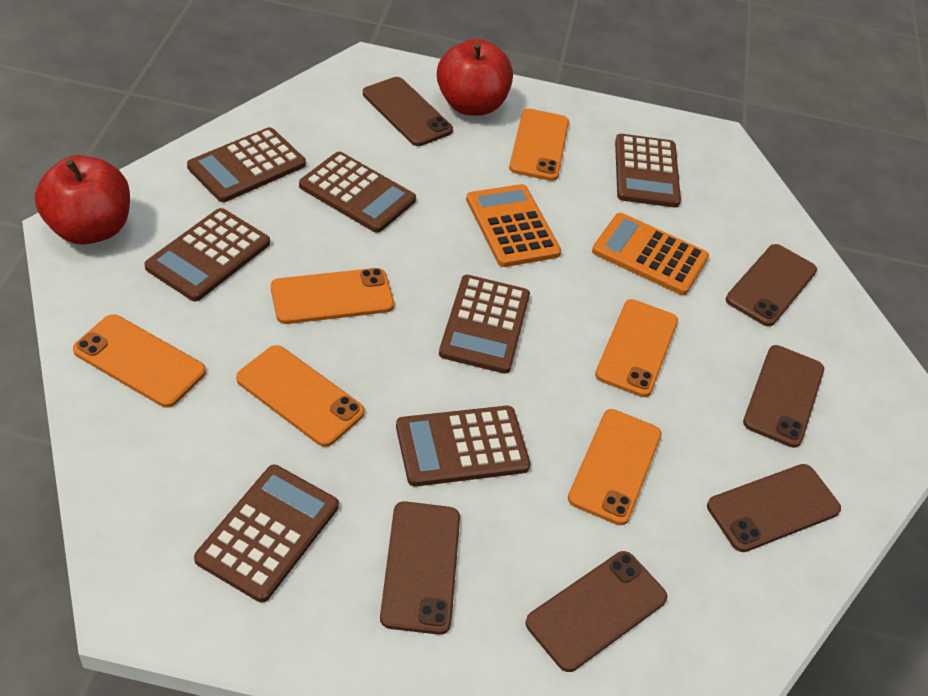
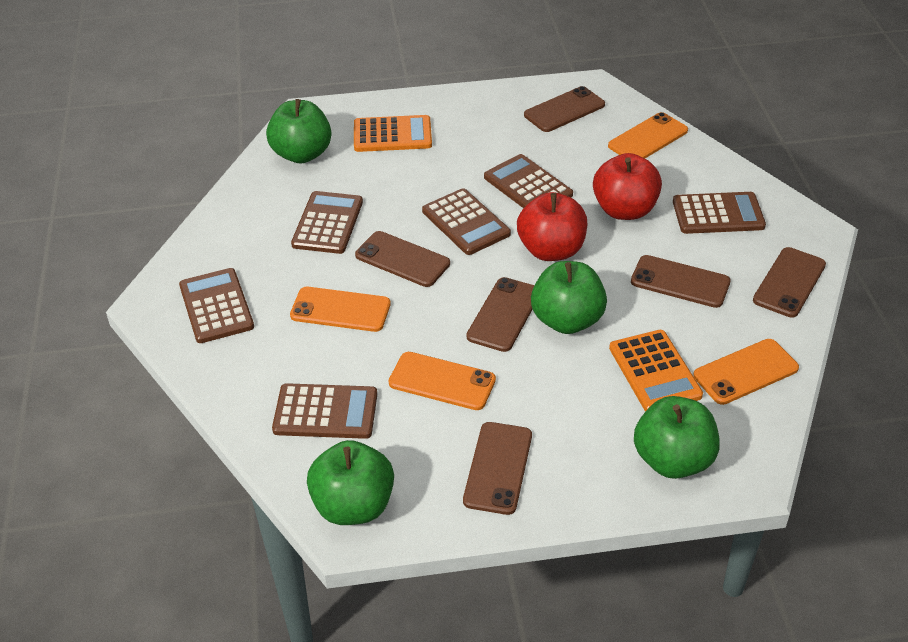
brown calculator: [144,208,270,301] [187,127,306,202] [194,465,339,603] [299,152,416,233] [396,406,531,487] [439,275,530,374] [615,134,681,208] = 7 -> [179,268,254,343] [272,383,377,439] [291,191,363,254] [422,188,511,255] [484,154,573,208] [673,192,766,234] = 6
green apple: none = 0 -> [266,99,332,163] [307,440,394,525] [531,261,607,334] [634,396,720,479] = 4
orange phone: [73,314,206,407] [236,345,365,447] [271,268,394,324] [509,109,569,181] [568,409,662,525] [595,299,678,397] = 6 -> [290,287,391,332] [389,352,496,410] [608,112,688,158] [693,339,799,405] = 4

